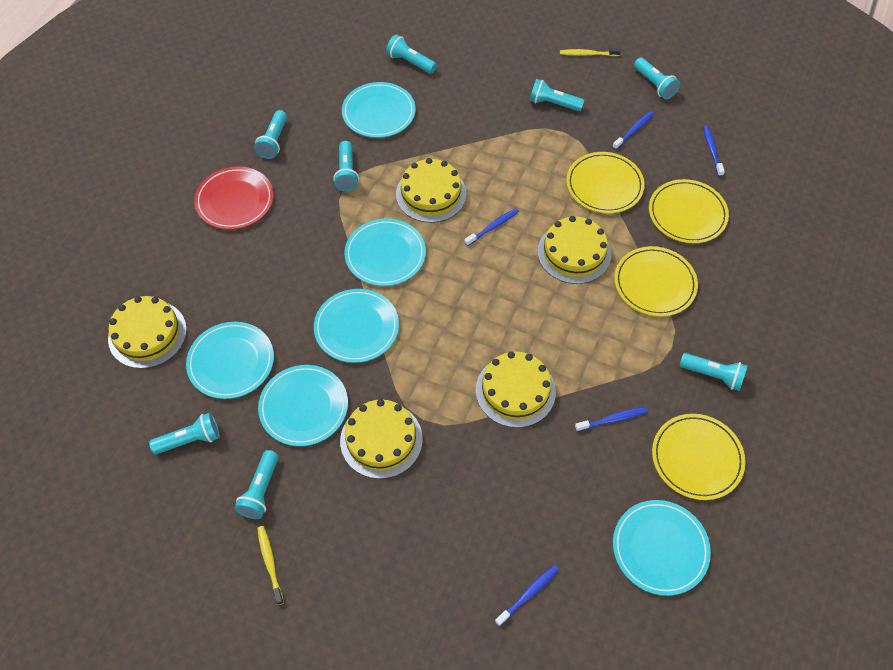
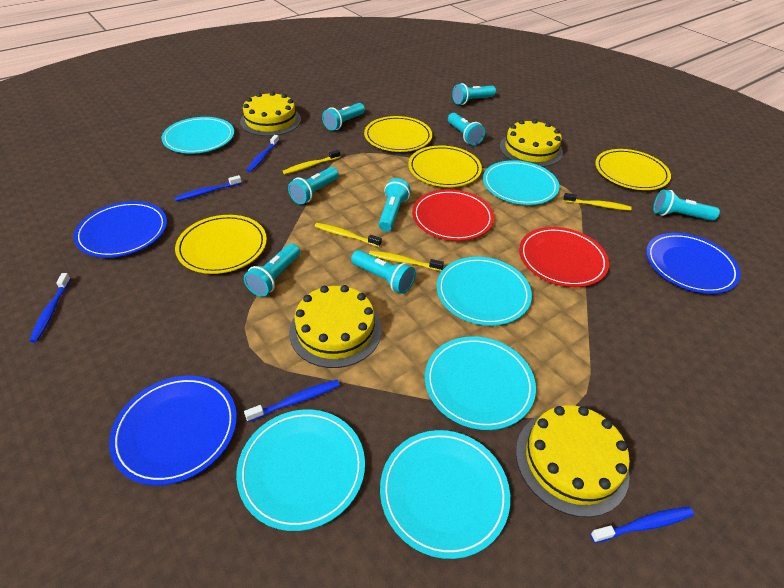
blue plate: none = 0 -> [74,201,167,258] [109,376,237,485] [646,233,741,294] = 3
red plate: [194,167,274,230] = 1 -> [412,189,494,241] [519,227,609,287] = 2
yellow cake: [108,296,187,369] [340,399,423,479] [396,158,467,223] [476,351,556,428] [537,216,611,284] = 5 -> [240,91,301,136] [289,285,382,368] [500,119,563,167] [516,405,630,517] = 4
yellow toothbrush: [257,526,284,605] [560,48,620,56] = 2 -> [283,150,340,174] [315,223,382,247] [369,251,444,271] [563,193,632,211] = 4

